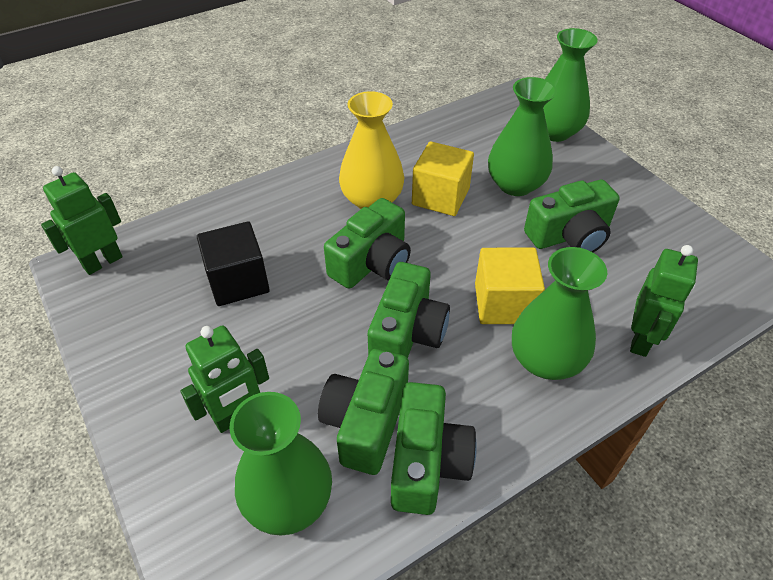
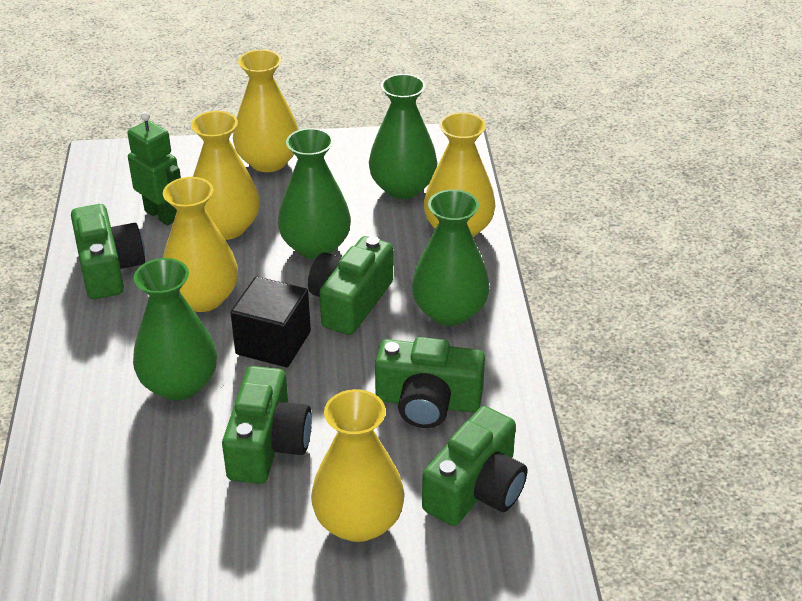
green robot: [41,166,123,275] [180,325,269,433] [630,245,698,357] = 3 -> [127,112,181,226] = 1
yellow cube: [412,141,474,216] [475,248,545,324] = 2 -> none = 0
yellow vase: [339,91,404,209] = 1 -> [163,177,238,312] [191,111,260,240] [233,49,299,172] [311,389,405,542] [424,112,496,238] = 5

